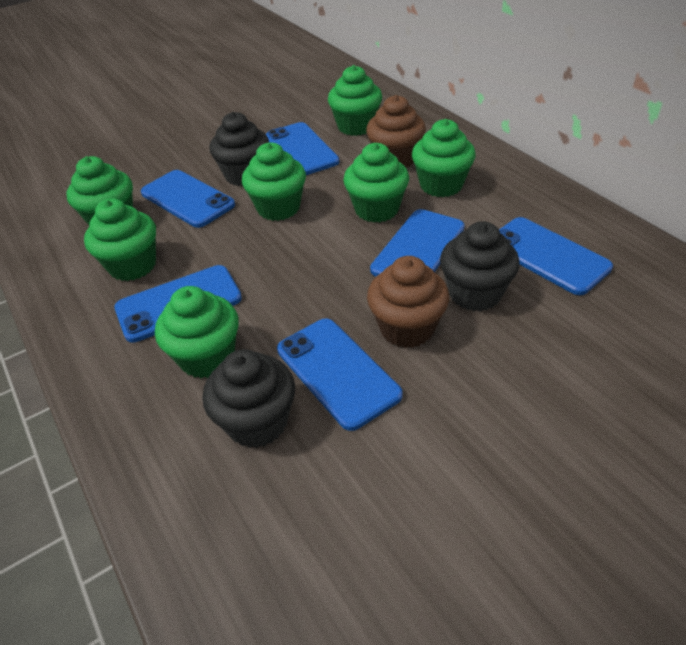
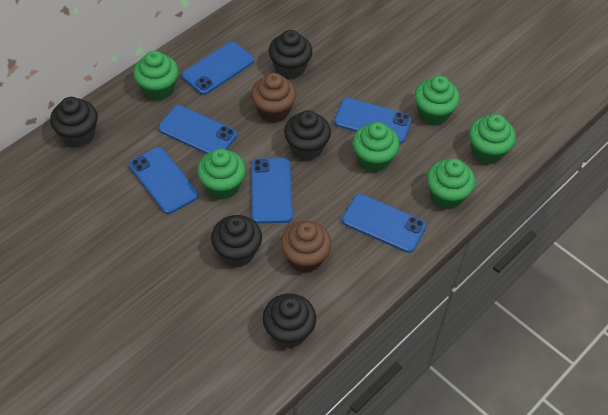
black cupcake: [202,349,295,448] [209,112,269,186] [440,221,520,311] = 3 -> [50,97,98,147] [211,215,262,267] [263,293,316,348] [269,30,312,79] [284,110,331,161] = 5
green cupcake: [67,156,133,225] [84,198,156,281] [155,286,239,378] [242,142,306,221] [328,65,382,136] [343,143,409,223] [412,119,476,197] = 7 -> [133,51,179,101] [197,148,246,200] [353,122,400,172] [415,76,460,125] [427,159,475,209] [469,114,516,164] = 6

